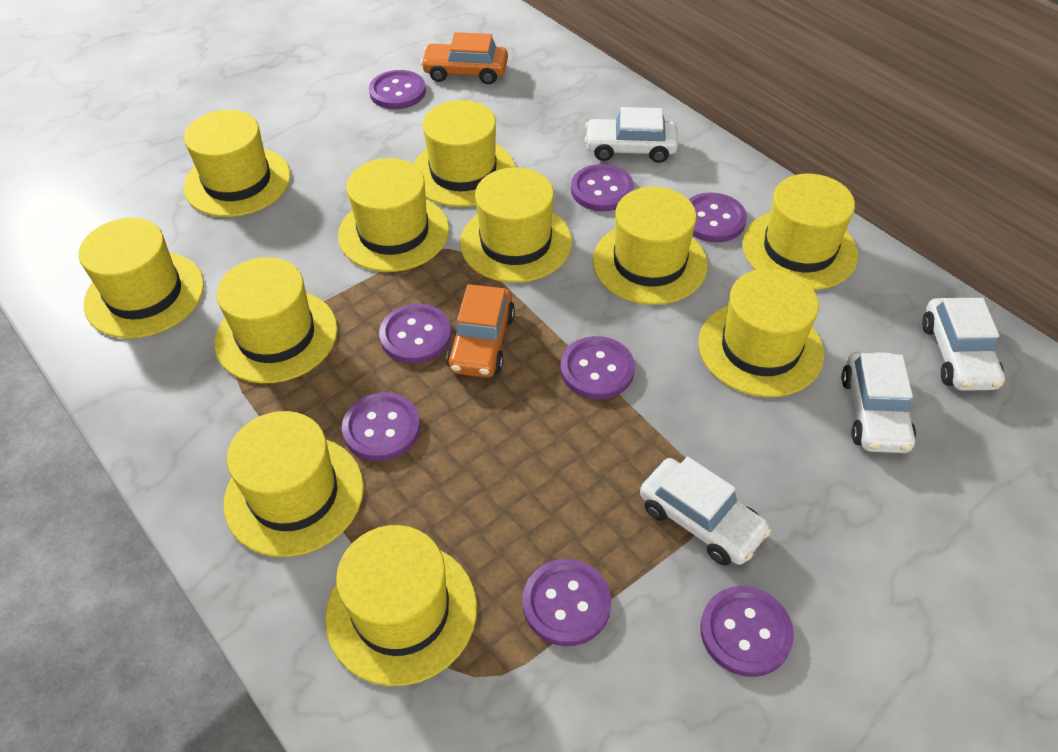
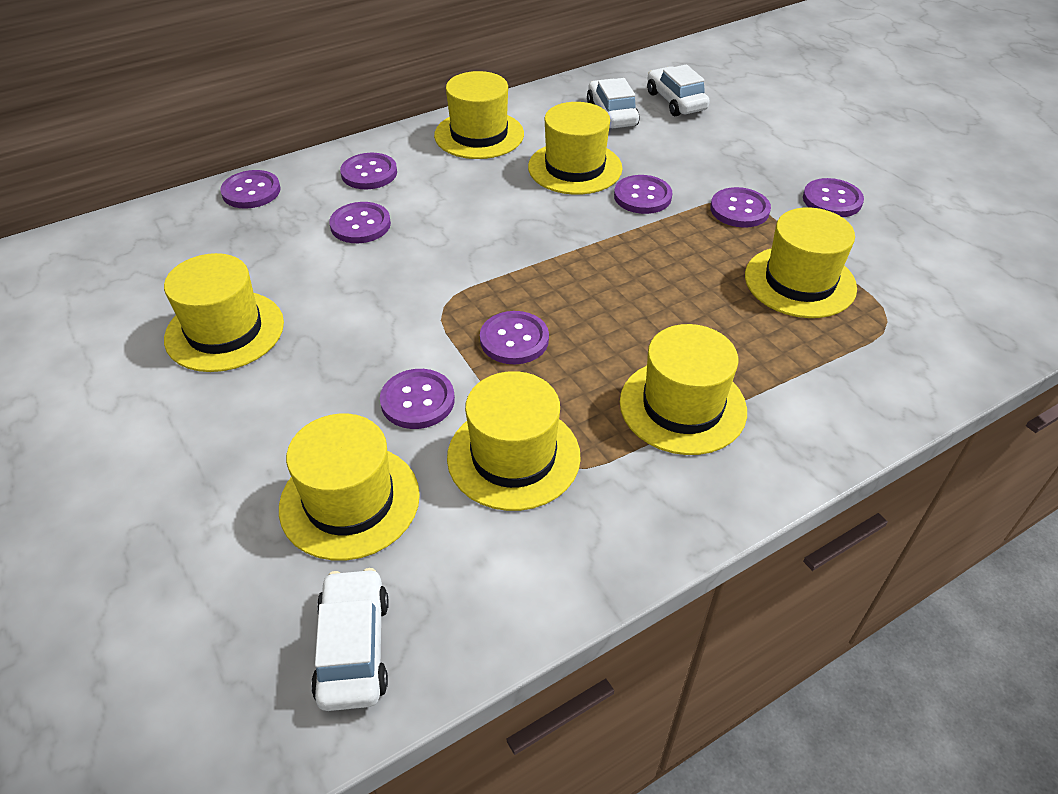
orange car: [421,32,508,84] [447,284,515,378] = 2 -> none = 0
white car: [584,107,678,163] [640,456,771,566] [841,352,916,453] [922,298,1005,391] = 4 -> [311,568,389,711] [587,78,640,128] [647,64,710,116] = 3
yellow hat: [79,218,204,338] [184,110,290,217] [214,257,337,383] [224,411,364,557] [325,525,477,686] [338,158,449,272] [414,100,515,207] [460,167,572,283] [592,187,708,305] [698,269,824,397] [742,174,858,290] = 11 -> [164,253,284,372] [279,414,420,561] [434,71,524,159] [447,371,581,511] [528,102,622,195] [620,324,747,455] [745,207,857,318] = 7

